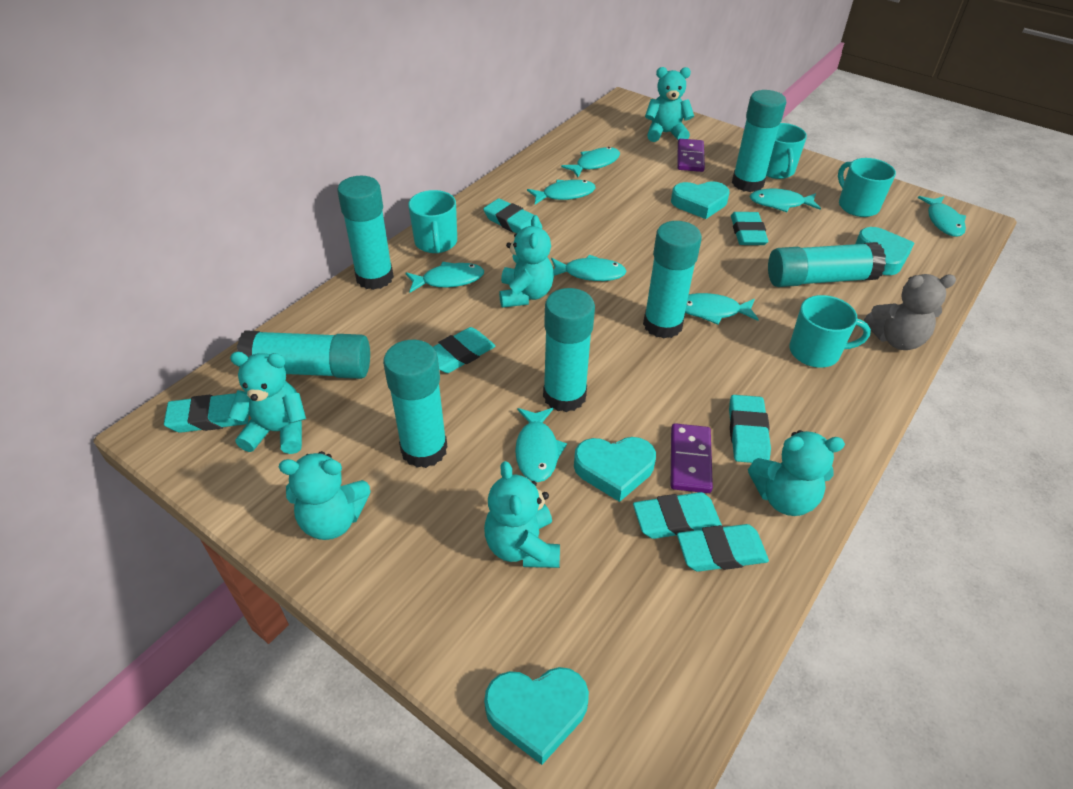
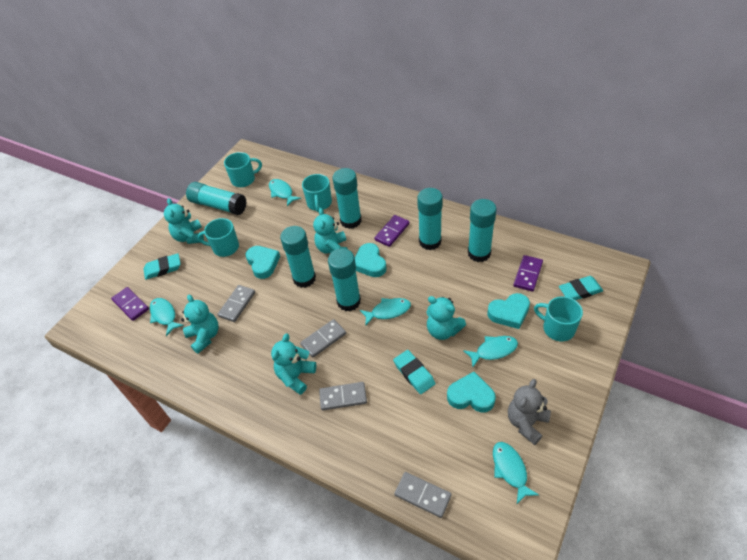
grey domino: none = 0 -> [218,285,255,322] [300,319,346,358] [319,382,367,410] [394,472,451,518] = 4
purple domino: [671,423,713,493] [678,139,705,172] = 2 -> [111,287,149,321] [374,215,409,247] [514,255,543,291] = 3
turquoise eraser: [164,393,249,433] [433,327,495,373] [483,198,543,233] [633,492,722,539] [677,524,769,572] [729,395,771,463] [731,212,768,245] = 7 -> [144,253,181,280] [393,350,435,394] [559,276,603,300] = 3
turquoise fish: [406,262,484,293] [515,408,567,482] [527,180,596,205] [551,255,627,281] [561,147,620,177] [685,293,759,325] [750,189,821,212] [918,196,966,237] = 8 -> [150,298,184,336] [269,179,301,206] [360,298,411,326] [463,336,518,367] [493,442,539,504] = 5
turquoise glue stick: [237,330,370,379] [337,176,394,290] [383,340,447,468] [543,288,595,412] [643,221,702,338] [732,90,786,192] [768,242,886,287] = 7 -> [186,182,247,215] [280,226,316,288] [328,248,361,311] [333,168,362,229] [417,188,443,250] [468,199,497,262] = 6
turquoise teddy bear: [228,352,306,454] [279,451,371,540] [484,461,560,568] [499,215,554,308] [645,67,694,142] [748,430,845,516] = 6 -> [164,198,204,244] [181,295,219,354] [271,334,316,395] [313,208,348,254] [426,296,466,340] = 5

